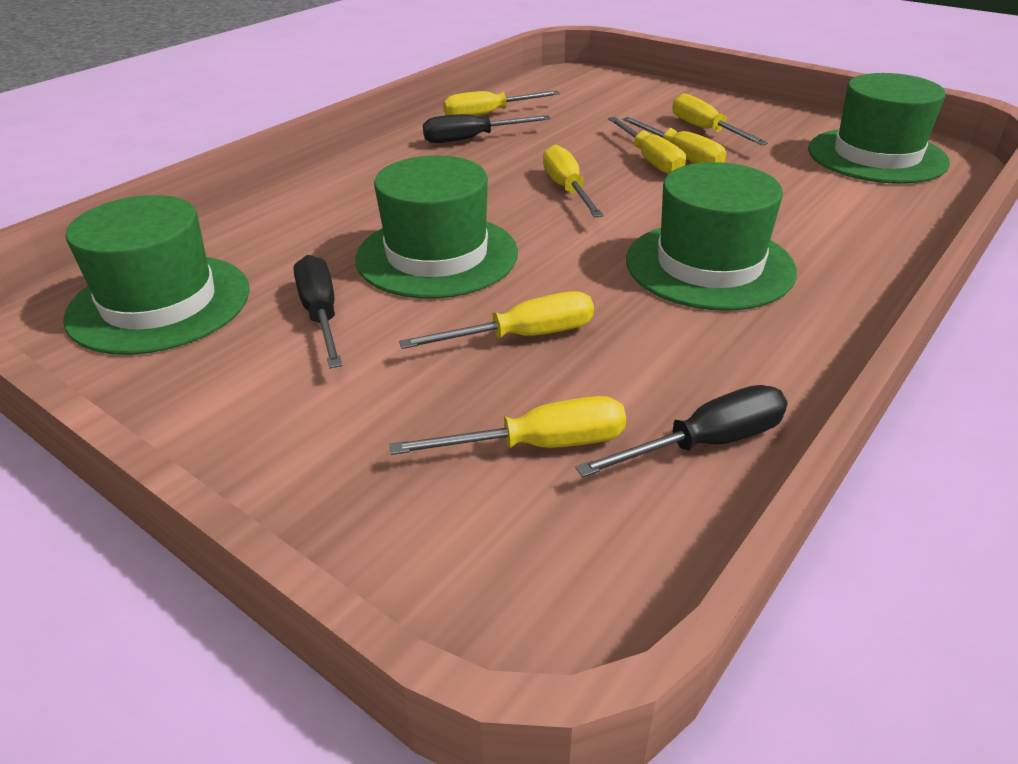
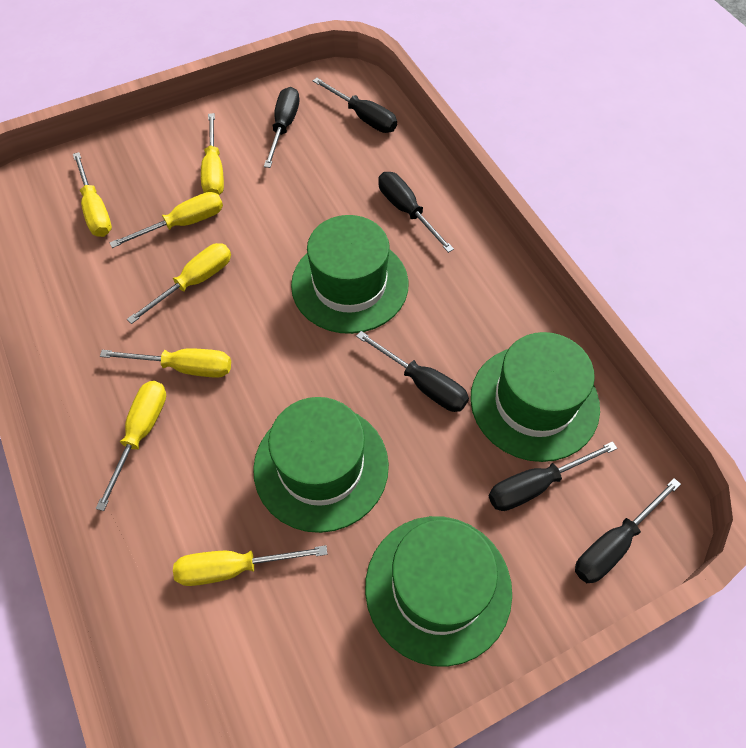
black screwdriver: [294,255,343,369] [423,114,551,143] [575,385,788,477] = 3 -> [264,87,299,168] [313,78,397,133] [356,331,469,412] [379,172,454,253] [489,441,617,511] [575,478,681,583] = 6

